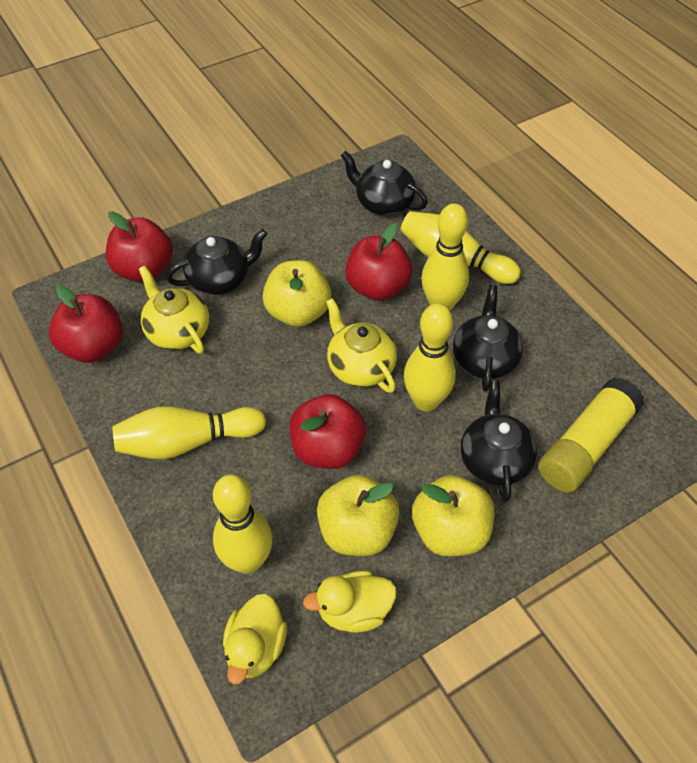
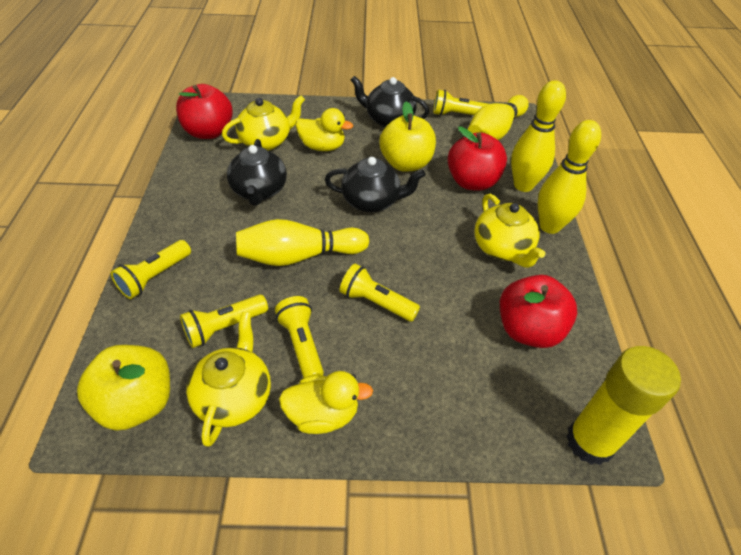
black teapot: [166,229,267,295] [341,151,428,216] [453,285,523,392] [461,380,537,502] = 4 -> [227,139,287,206] [325,157,425,212] [351,76,429,127] = 3
red apple: [49,285,123,363] [106,211,173,282] [289,394,366,469] [345,223,413,301] = 4 -> [176,84,233,139] [447,127,507,191] [500,275,577,348] = 3
yellow apple: [263,260,332,327] [317,475,400,556] [412,475,494,557] = 3 -> [77,345,170,430] [379,101,436,172] = 2
yellow bowling pin: [112,406,266,459] [213,474,273,574] [400,211,521,284] [404,303,456,412] [421,204,469,311] = 5 -> [236,219,369,266] [467,95,529,140] [511,80,566,192] [538,120,601,234] = 4
yellow flashlight: none = 0 -> [111,240,191,299] [180,295,268,348] [275,296,324,378] [340,264,420,322] [433,90,488,116] = 5
yellow teapot: [139,266,209,354] [326,298,397,393] = 2 -> [186,312,271,447] [222,95,305,151] [474,194,545,268] = 3

